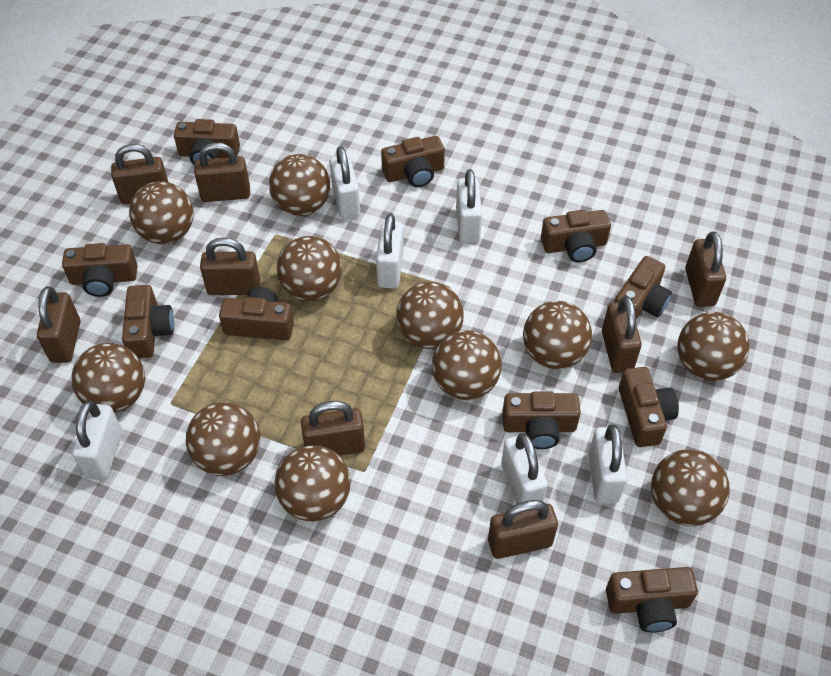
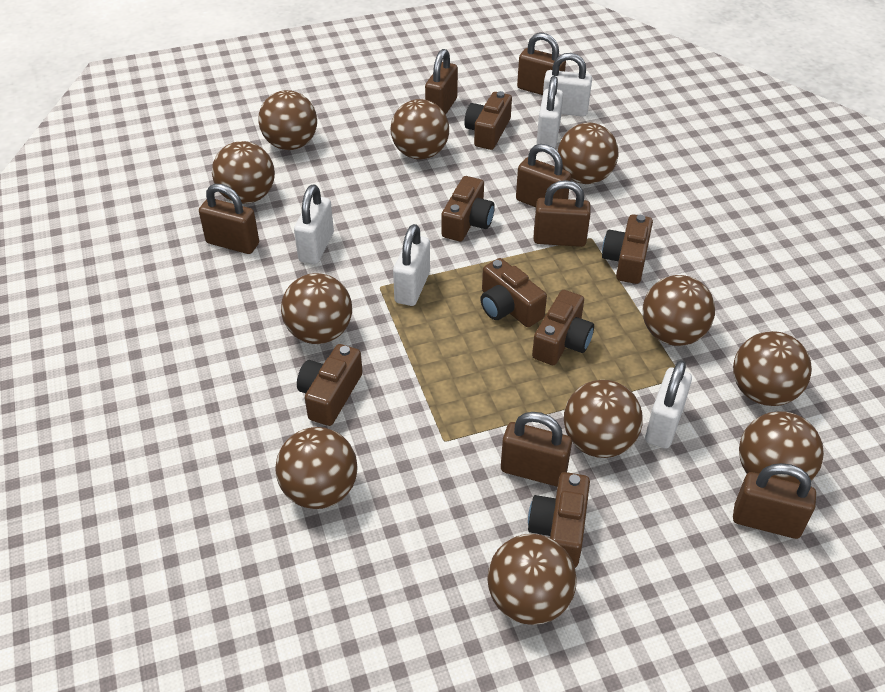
brown camera: [62,243,137,297] [122,285,174,358] [174,119,240,164] [219,287,294,340] [381,136,445,187] [502,391,581,449] [541,210,611,263] [606,567,698,632] [614,256,672,319] [619,367,679,447] = 10 -> [297,344,363,426] [441,176,495,241] [465,91,512,150] [480,258,547,327] [528,472,590,568] [532,290,594,365] [602,214,653,284] = 7
brown padlock: [37,286,80,363] [111,144,168,205] [194,142,250,202] [200,237,261,295] [301,401,365,456] [488,500,558,559] [602,296,642,373] [685,232,726,307] = 8 -> [199,184,259,254] [425,49,458,115] [501,412,572,487] [516,144,571,207] [517,33,566,95] [533,180,591,247] [733,463,816,539] = 7
white padlock: [72,401,122,480] [330,146,360,219] [376,214,403,289] [456,169,482,243] [501,433,547,504] [588,424,627,504] = 6 -> [294,185,334,264] [393,224,430,306] [537,76,563,148] [543,53,592,117] [645,360,692,449] = 5

